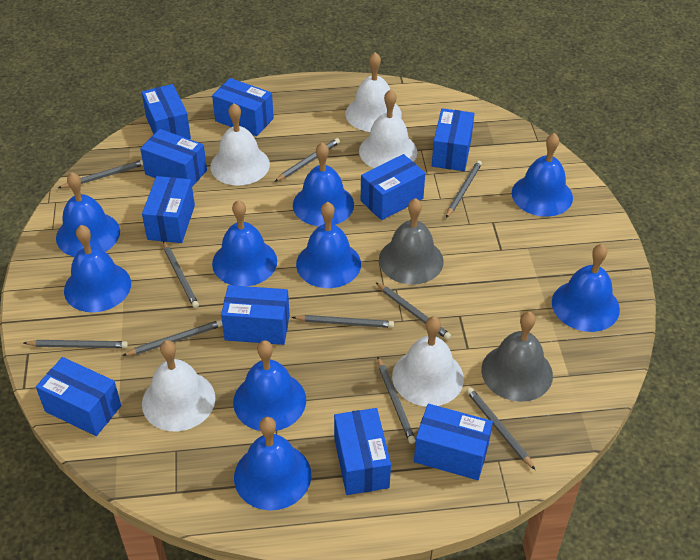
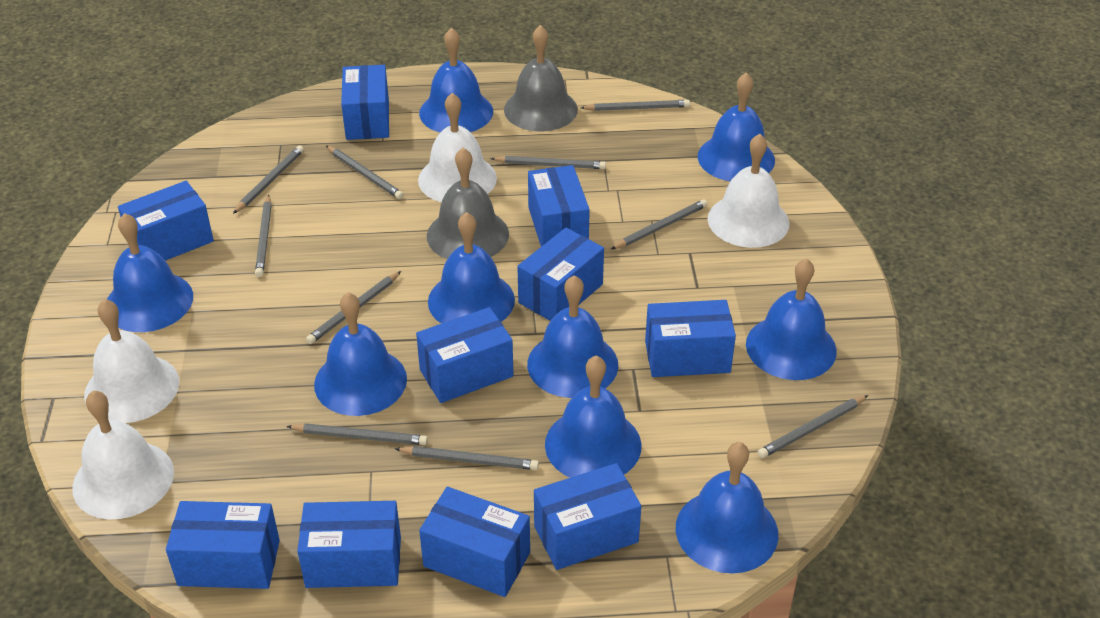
white bell: [142,340,215,431] [210,103,270,186] [346,52,402,132] [359,89,417,168] [392,316,464,406] = 5 -> [72,391,174,519] [84,299,179,423] [418,93,497,202] [708,134,789,248] = 4

